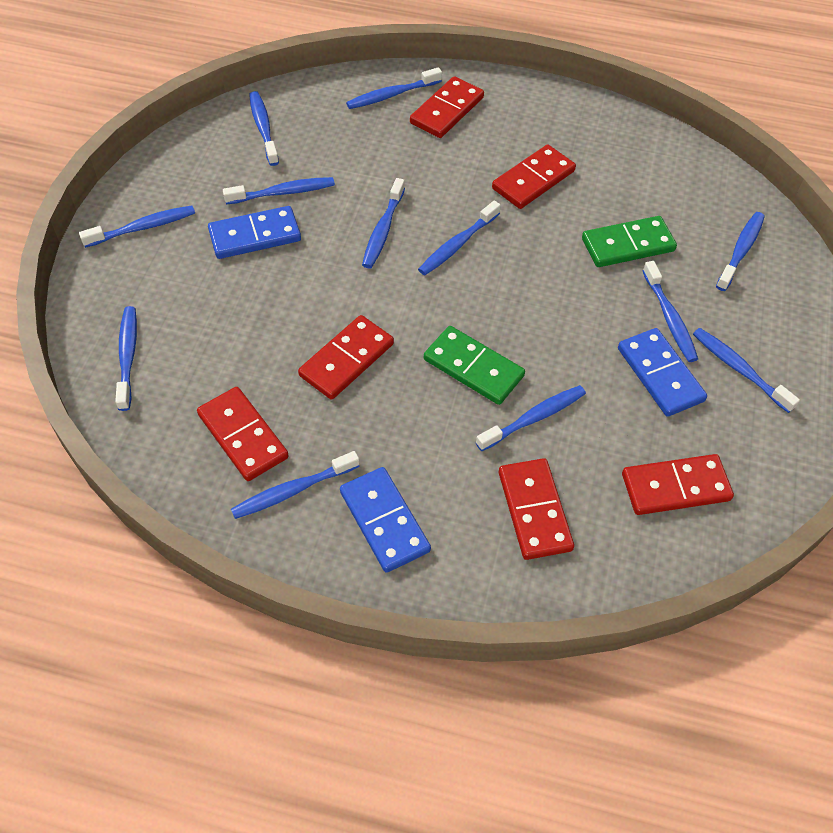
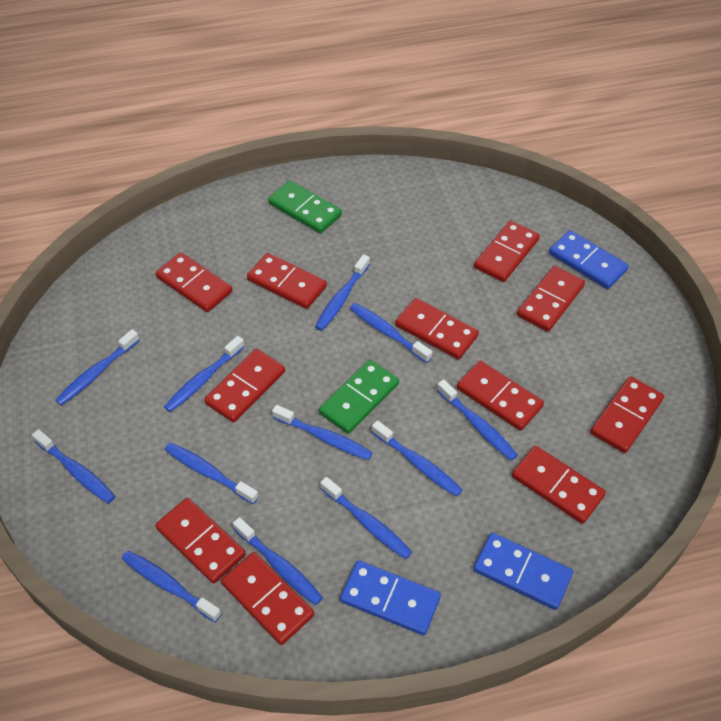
red domino: [197,387,289,481] [298,315,394,400] [410,76,484,138] [492,145,576,209] [499,458,574,560] [622,454,734,515] = 6 -> [156,253,232,312] [156,498,246,584] [204,349,285,423] [221,552,314,645] [247,253,327,309] [395,298,479,359] [457,361,544,431] [474,220,540,282] [512,446,606,524] [517,266,585,332] [590,376,664,453] = 11

